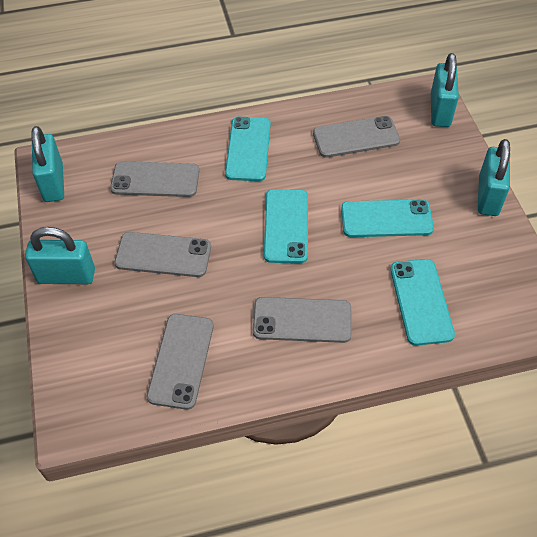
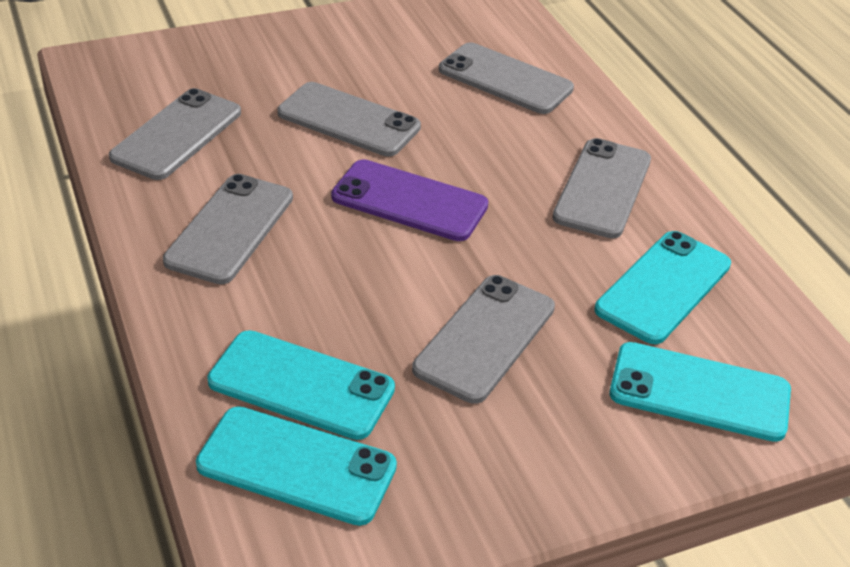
grey phone: [110,161,199,197] [114,232,211,277] [147,314,214,410] [253,297,352,343] [313,116,400,157] = 5 -> [109,88,241,180] [163,174,293,284] [277,82,421,156] [412,275,555,404] [439,42,574,114] [552,138,651,238] = 6
purple phone: none = 0 -> [331,159,488,241] = 1
turquoise padlock: [25,227,95,284] [31,126,64,202] [431,53,459,127] [478,139,510,216] = 4 -> none = 0

